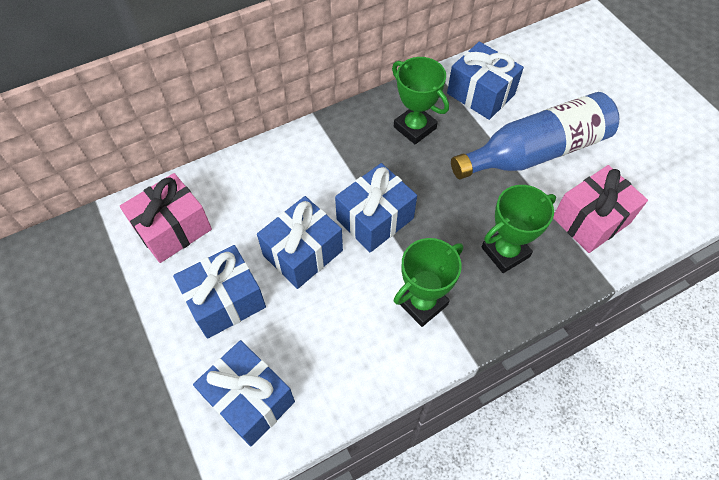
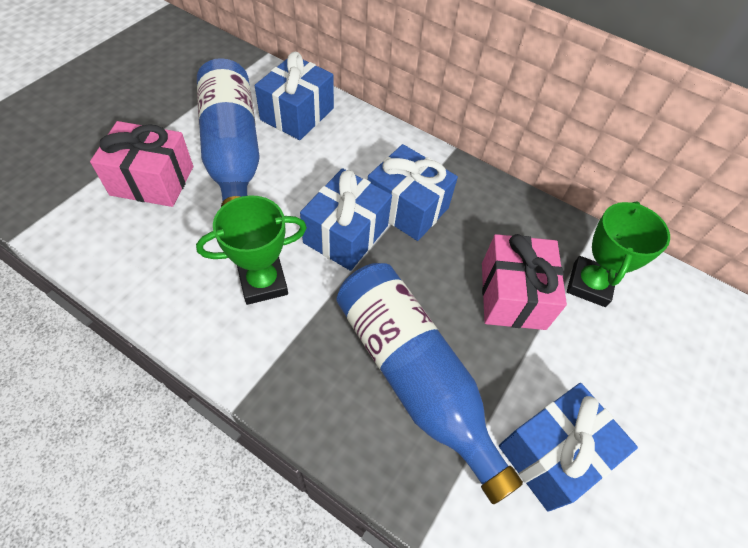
blue bottle: [451,92,619,179] = 1 -> [197,58,260,207] [337,263,523,504] = 2
blue gift: [173,245,266,339] [193,340,295,447] [257,196,343,289] [335,163,417,252] [447,42,524,120] = 5 -> [255,52,334,140] [300,168,392,271] [368,144,458,241] [499,383,638,512] = 4
green trophy: [392,57,449,144] [394,238,463,327] [481,185,556,273] = 3 -> [196,195,307,305] [567,201,670,307] = 2

